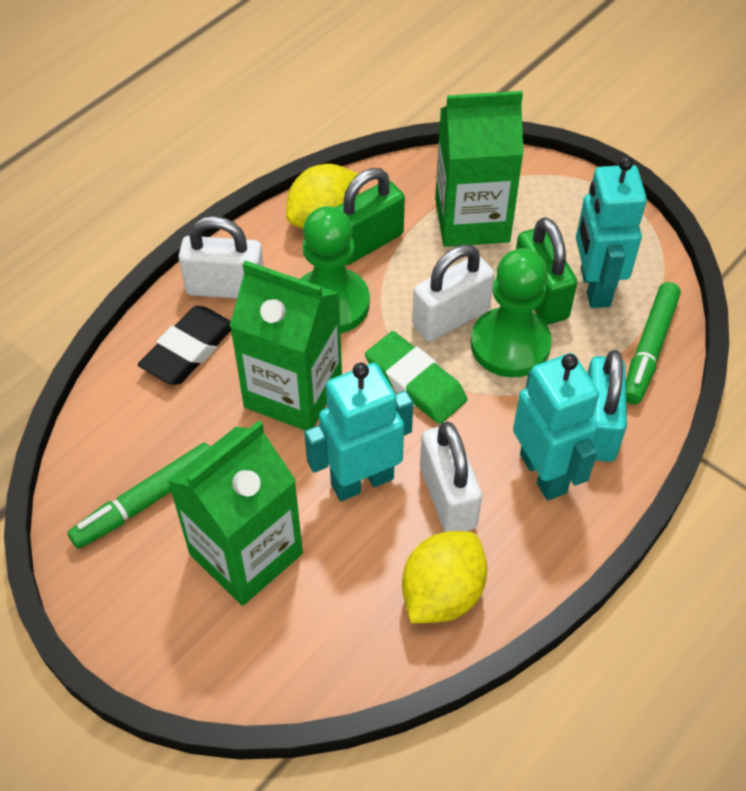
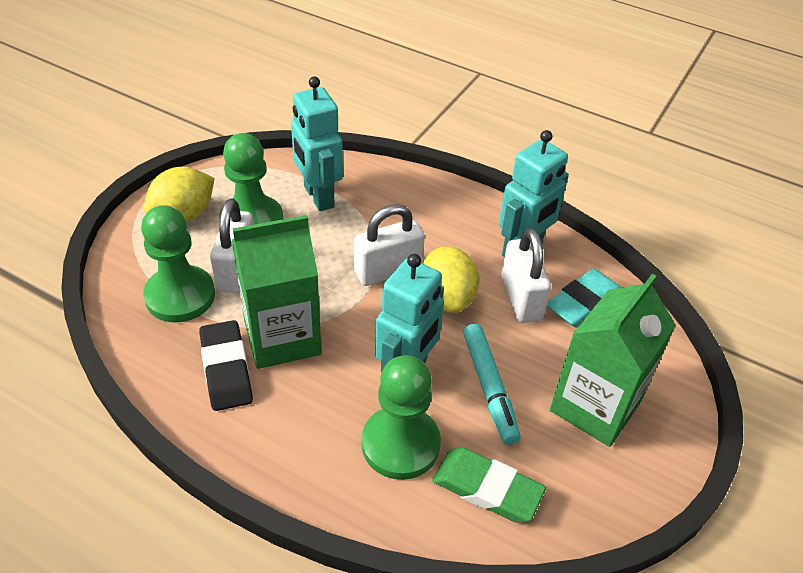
green carton: [168,421,303,606] [230,260,342,431] [435,91,524,247] = 3 -> [232,215,321,369] [550,274,676,447] = 2
green marker: [67,443,210,549] [626,282,681,404] = 2 -> none = 0
green padlock: [335,168,405,265] [516,217,577,325] = 2 -> none = 0
green pawn: [300,206,370,334] [471,248,552,377] = 2 -> [141,205,215,323] [219,133,283,225] [362,355,441,480] = 3
turquoise eraser: none = 0 -> [547,268,621,328] = 1
turquoise marker: none = 0 -> [463,324,521,445] = 1
turquoise padlock: [587,350,627,462] = 1 -> none = 0

